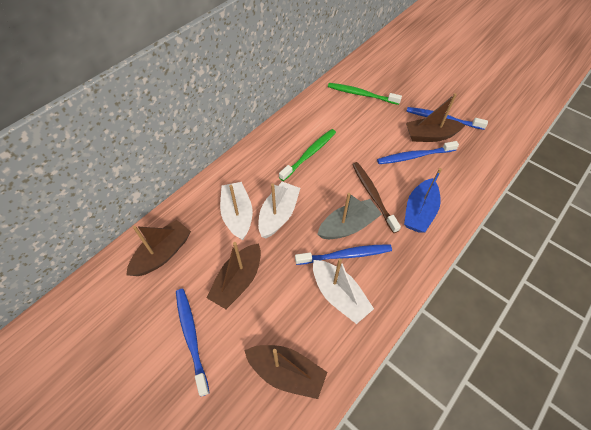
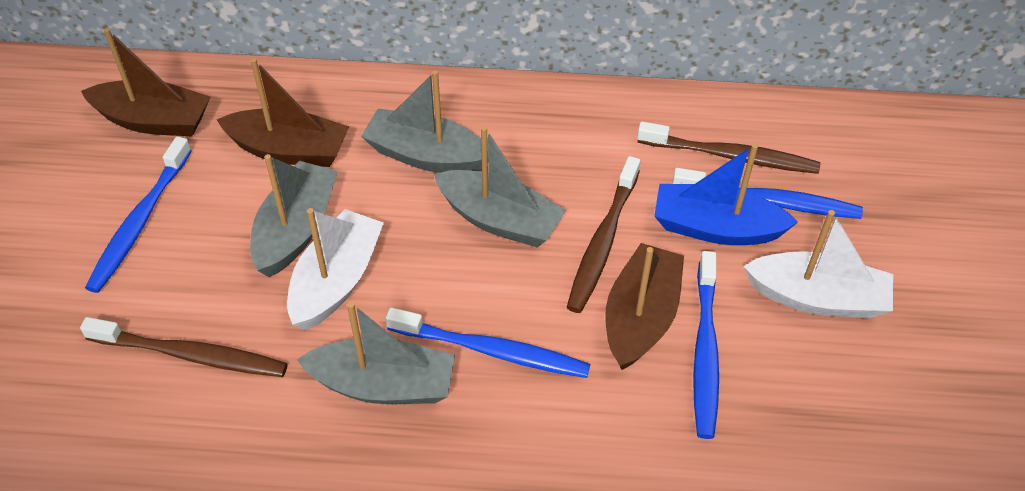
brown boat: [126,220,191,276] [206,242,261,309] [244,345,327,399] [406,93,465,142] = 4 -> [81,28,210,136] [217,58,349,167] [605,243,684,370] = 3
brown toothbrush: [352,162,401,233] = 1 -> [80,317,288,377] [567,156,641,313] [637,121,820,174] = 3
green toothbrush: [279,129,336,181] [328,83,402,105] = 2 -> none = 0
grey boat: [317,193,382,239] = 1 -> [250,154,338,277] [297,302,455,404] [361,70,482,173] [434,126,566,247] = 4
white boat: [220,182,253,241] [258,182,300,238] [313,258,374,324] = 3 -> [287,208,384,331] [744,210,893,318] = 2

